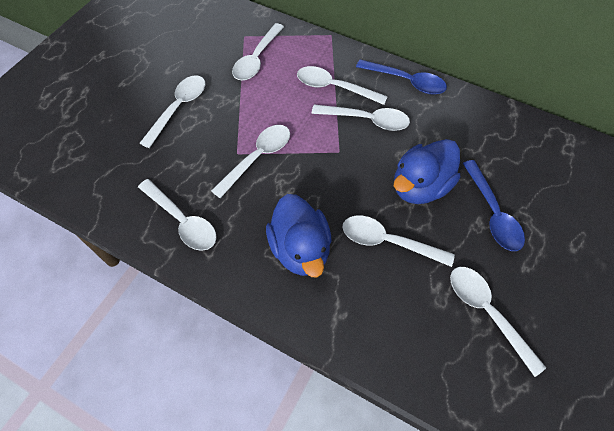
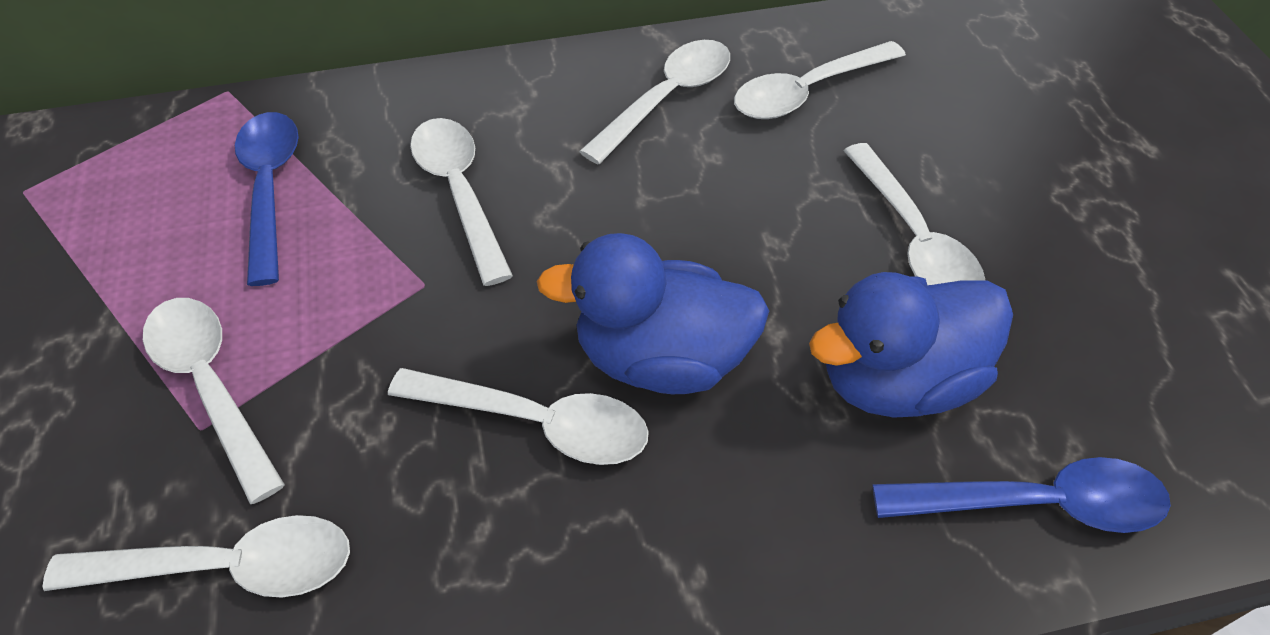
white spoon: [138,179,217,251] [140,75,205,148] [211,125,290,198] [232,23,284,80] [297,66,388,105] [312,105,410,131] [343,216,455,267] [450,267,546,377] = 8 -> [43,515,350,597] [143,298,285,504] [388,368,649,465] [410,118,513,286] [579,40,730,164] [734,41,906,119] [844,143,985,285] = 7

